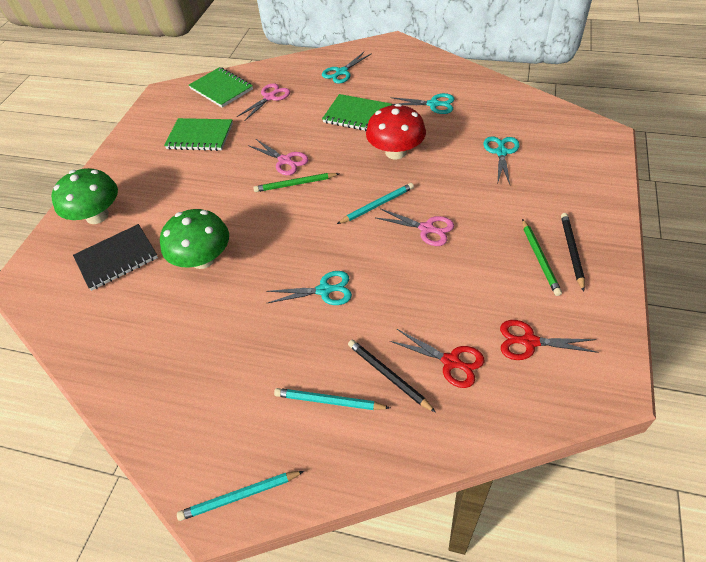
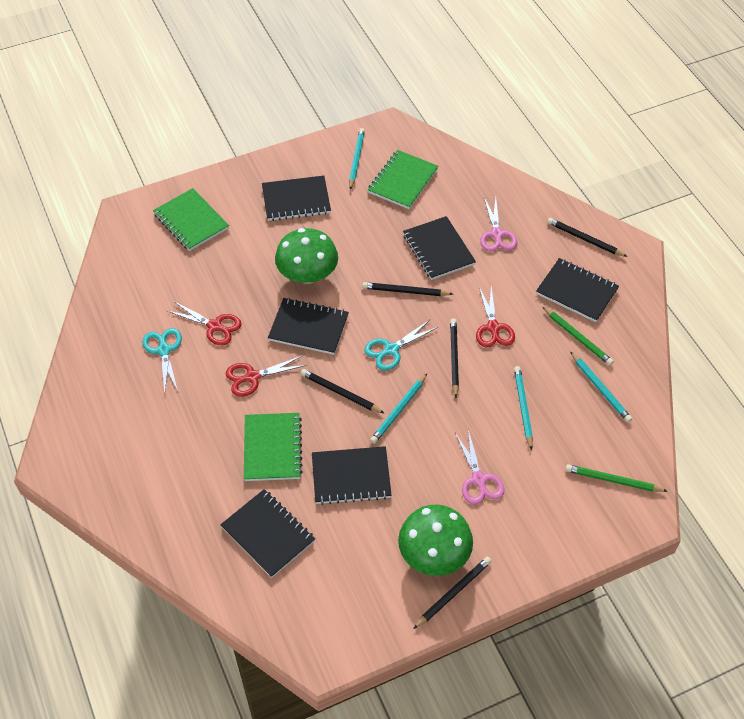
black notebook: [73,224,158,291] = 1 -> [220,489,315,578] [262,176,331,221] [268,298,349,355] [312,446,392,505] [403,216,476,280] [536,258,619,322] = 6
black pencil: [348,340,436,413] [561,213,585,291] = 2 -> [301,369,385,414] [362,282,452,296] [413,557,492,629] [450,318,459,398] [547,218,627,257] = 5
pink scissors: [237,83,290,121] [248,139,309,175] [376,208,454,246] = 3 -> [455,430,504,504] [480,198,517,252] = 2
red mushroom: [366,104,426,159] = 1 -> none = 0
red scissors: [390,329,484,388] [500,320,599,360] = 2 -> [168,301,241,345] [226,356,307,397] [476,286,515,348] = 3
turquoise pencil: [177,471,304,521] [274,388,390,410] [337,183,414,224] = 3 -> [349,128,365,190] [370,374,427,444] [514,366,533,450] [571,352,632,422] = 4
turquoise scissors: [266,271,352,305] [322,52,372,84] [390,93,455,114] [483,137,520,184] = 4 -> [143,328,182,393] [364,320,438,370] = 2

